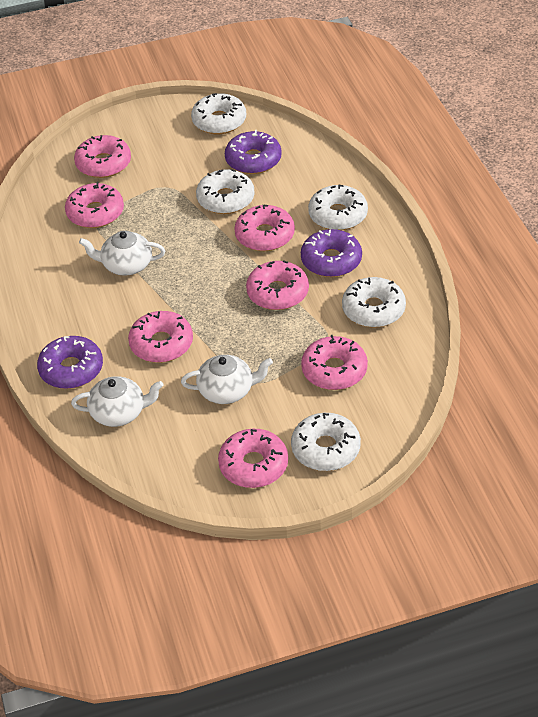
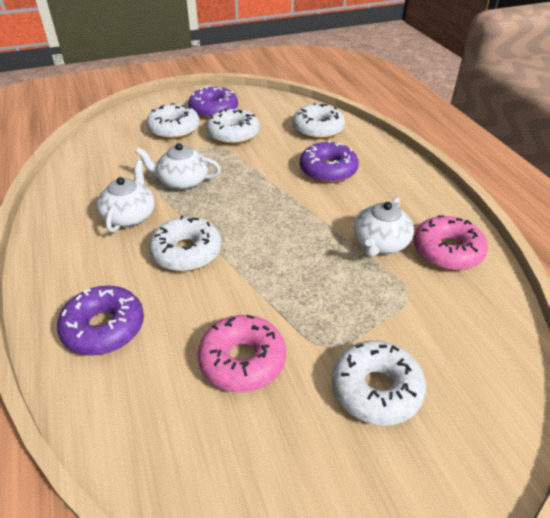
pink donut: [65,182,124,228] [74,135,131,178] [128,311,193,363] [218,429,288,488] [234,204,295,251] [246,261,309,310] [301,335,368,390] = 7 -> [198,315,286,392] [413,215,488,270] = 2

